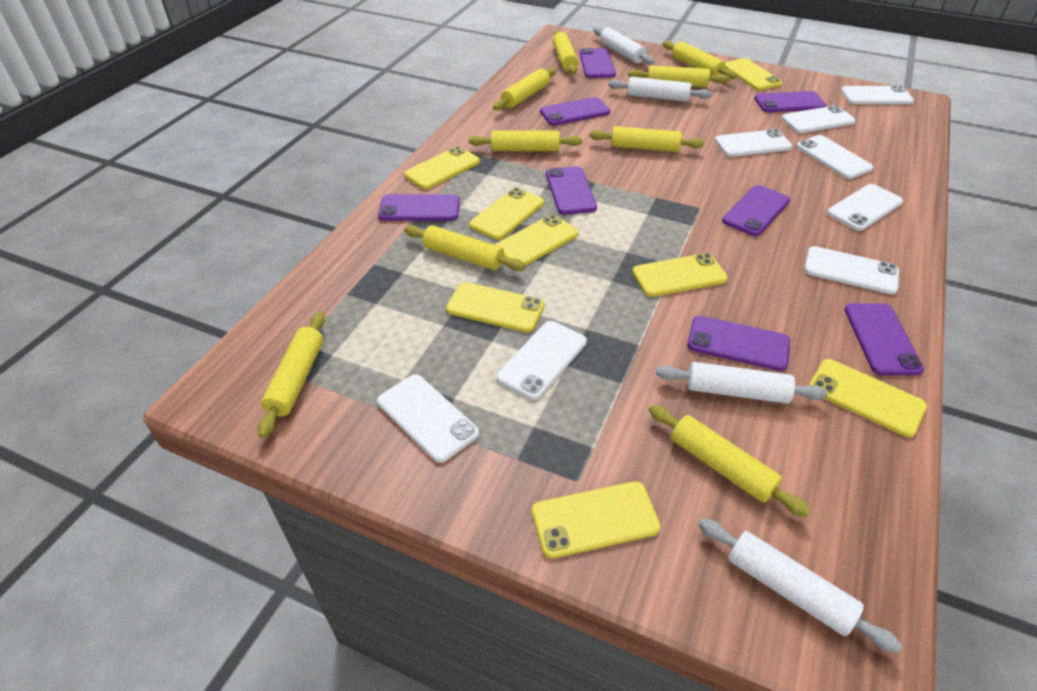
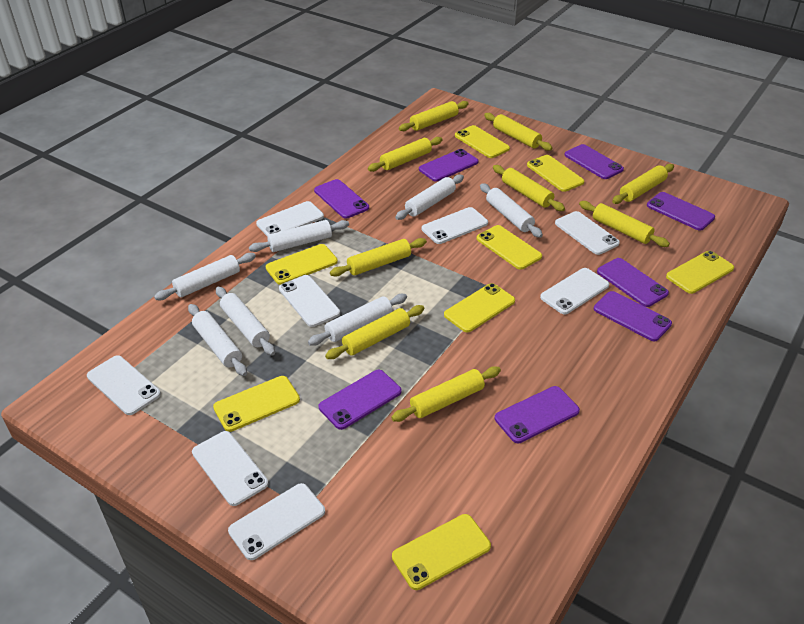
white rolling pin: [593,27,655,65] [608,77,712,102] [656,362,828,404] [698,518,902,653] = 4 -> [154,253,256,300] [188,304,247,376] [216,287,275,356] [249,220,349,252] [308,294,407,346] [395,175,464,220] [480,183,543,238] = 7

